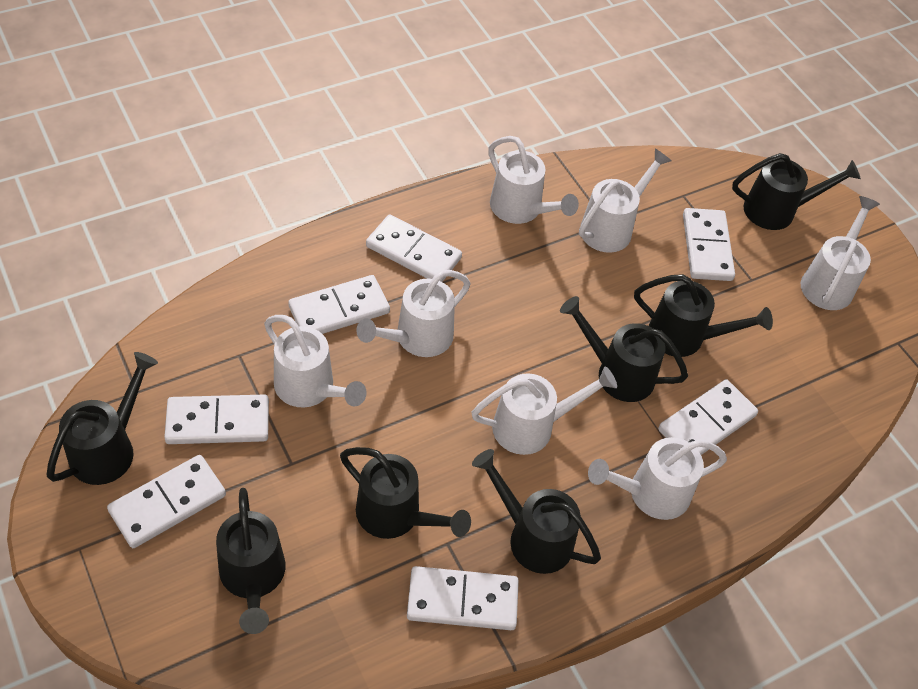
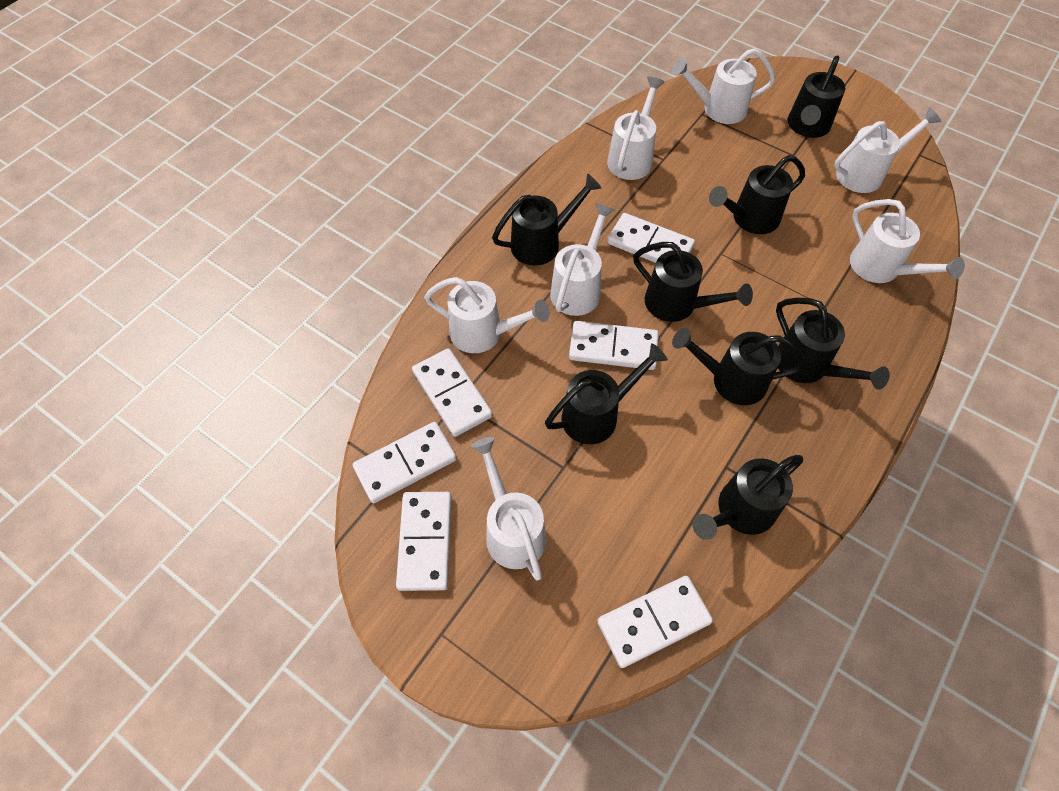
black watering can: [47,352,158,485] [216,488,286,634] [340,447,471,539] [472,449,601,574] [560,296,688,402] [634,274,773,357] [732,153,861,230] = 7 -> [492,174,601,266] [545,343,668,444] [633,242,753,322] [672,328,806,405] [693,455,803,540] [709,155,805,234] [776,298,890,390] [788,56,845,138] = 8
white domino: [107,455,226,548] [164,394,269,444] [288,275,390,334] [366,214,462,282] [407,566,519,630] [658,379,758,455] [683,208,735,281] = 7 -> [353,422,457,503] [396,492,452,591] [412,348,492,437] [569,321,659,370] [597,576,713,668] [607,213,695,263] = 6

